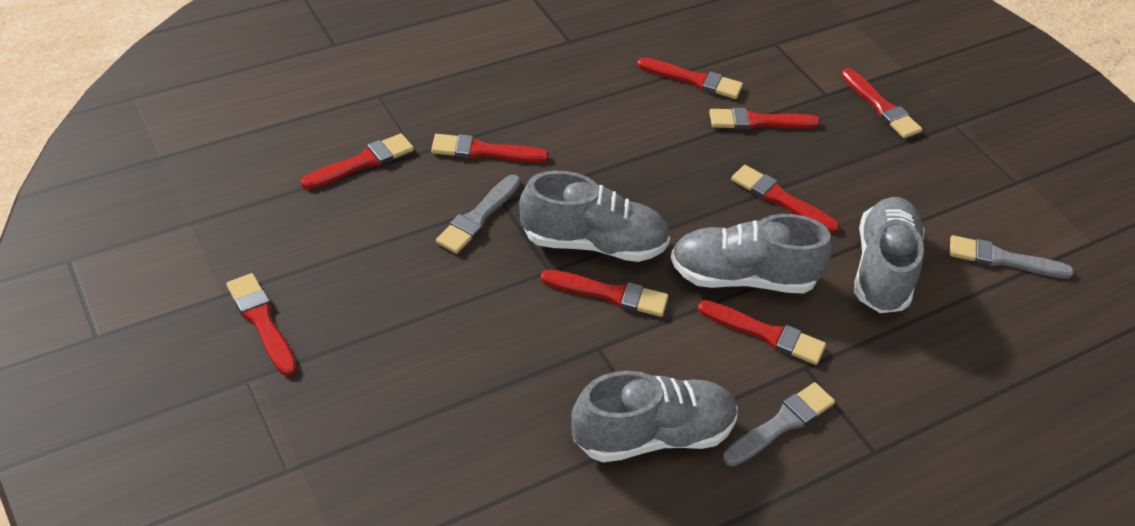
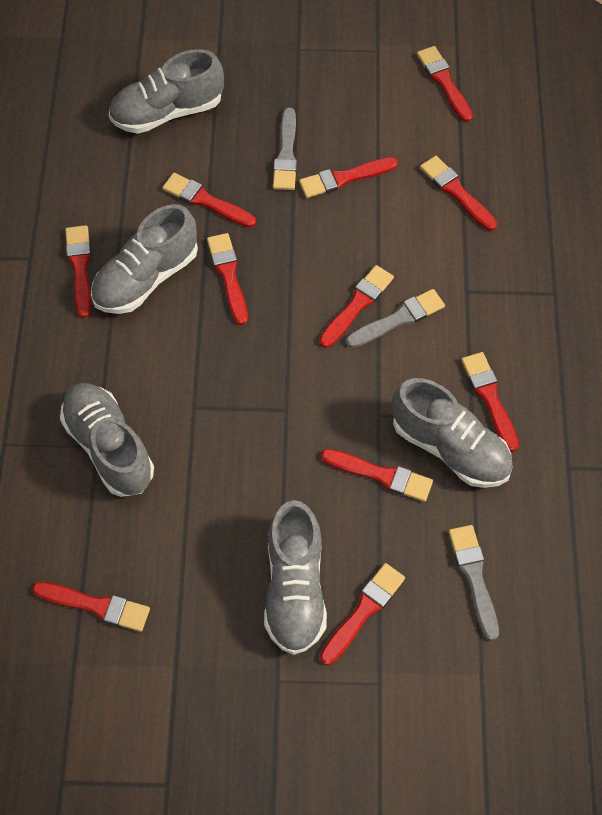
grey shoe: [519,171,670,262] [571,371,738,462] [670,214,832,294] [854,197,925,313] = 4 -> [60,383,154,497] [91,204,198,314] [109,49,224,134] [264,500,327,655] [392,378,513,488] = 5
red brush: [226,273,297,376] [301,133,414,189] [431,134,549,163] [541,270,668,317] [637,57,743,99] [698,300,826,365] [709,108,820,130] [731,165,840,233] [841,68,922,138] = 9 -> [32,582,150,632] [65,225,92,318] [162,173,256,228] [207,233,248,325] [299,157,398,198] [319,265,394,348] [320,563,405,665] [321,449,433,502] [417,46,473,122] [420,156,497,231] [461,352,519,452] = 11

